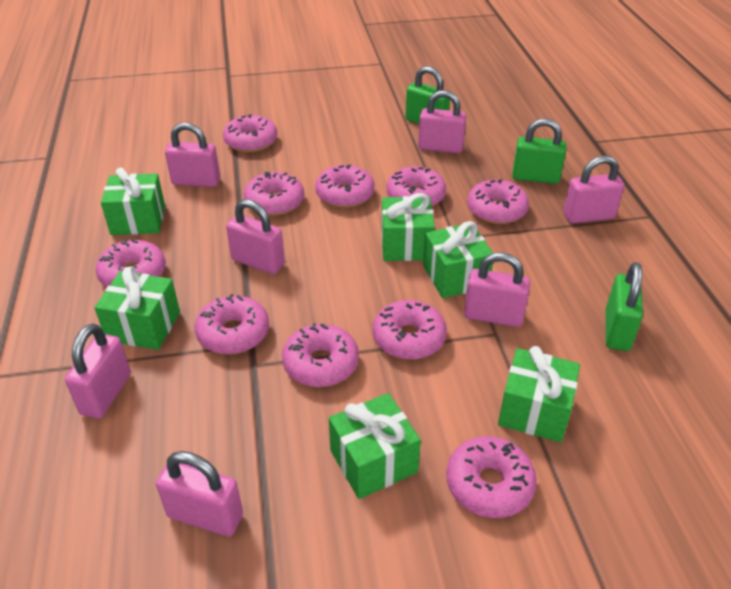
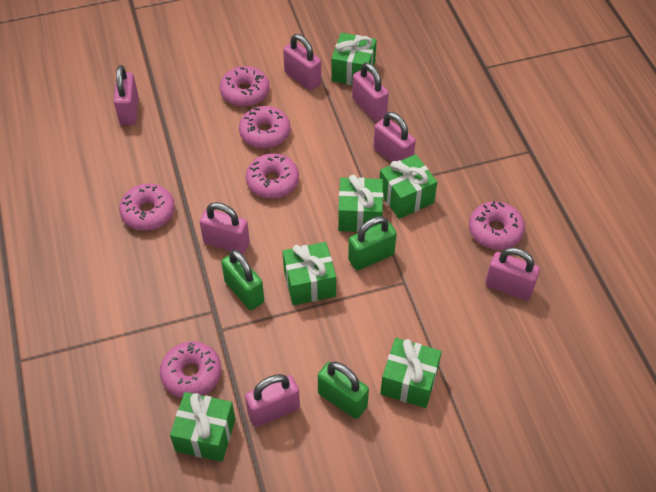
pink donut: [95,239,166,287] [195,294,269,354] [223,114,277,152] [244,172,304,216] [282,323,359,387] [315,165,375,208] [373,300,447,360] [387,167,446,206] [446,436,537,518] [467,179,529,224] = 10 -> [119,184,175,231] [160,342,222,398] [220,66,270,107] [239,106,290,149] [246,153,299,199] [469,201,525,250] = 6

